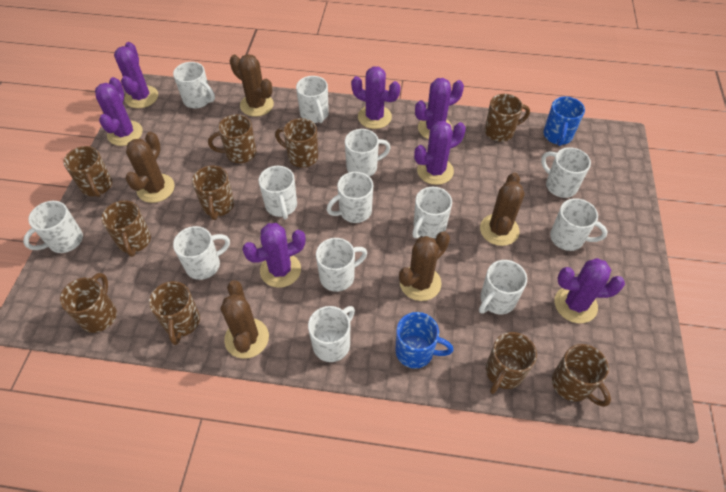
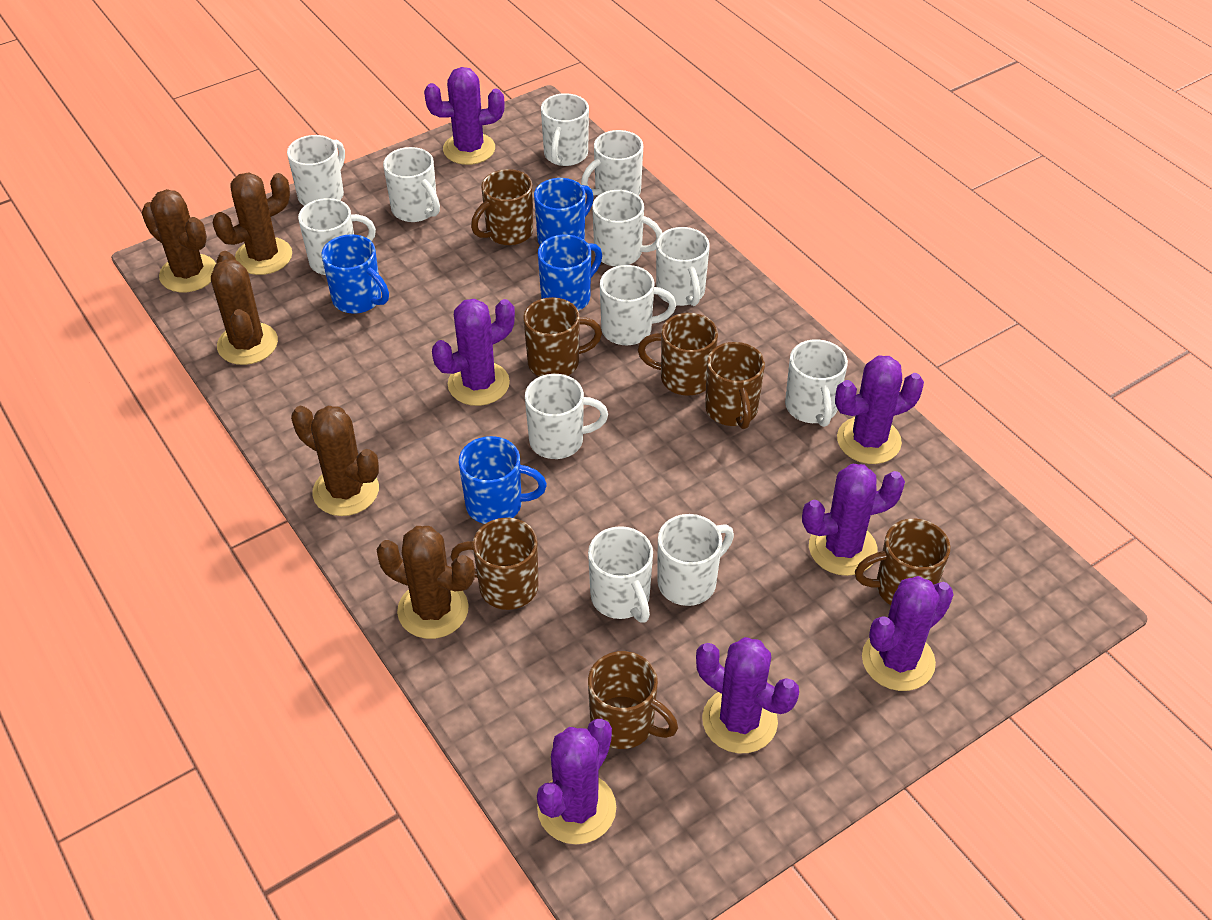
blue mug: [395,312,454,369] [543,96,585,146] = 2 -> [322,234,389,314] [459,436,547,524] [534,178,594,245] [538,234,602,311] = 4
brown mug: [60,273,117,333] [63,146,112,197] [101,200,151,257] [149,281,200,345] [192,165,234,220] [208,114,256,163] [275,118,318,168] [485,94,530,142] [486,332,537,394] [552,344,611,407] = 10 -> [451,518,538,610] [471,169,533,245] [523,297,602,377] [588,651,678,749] [638,313,718,396] [705,342,765,429] [855,519,950,605] = 7
white mug: [23,201,83,253] [173,62,215,108] [173,226,230,280] [259,166,297,219] [296,76,329,123] [308,306,355,362] [316,238,367,292] [327,172,373,223] [345,129,391,177] [412,187,452,238] [479,260,527,314] [541,147,591,198] [550,198,608,251] = 13 -> [287,135,345,206] [298,198,376,275] [383,147,440,222] [525,374,608,459] [541,93,589,166] [581,130,643,196] [588,526,653,623] [592,190,662,267] [600,265,676,345] [656,227,710,306] [657,514,734,606] [785,339,848,427] = 12

